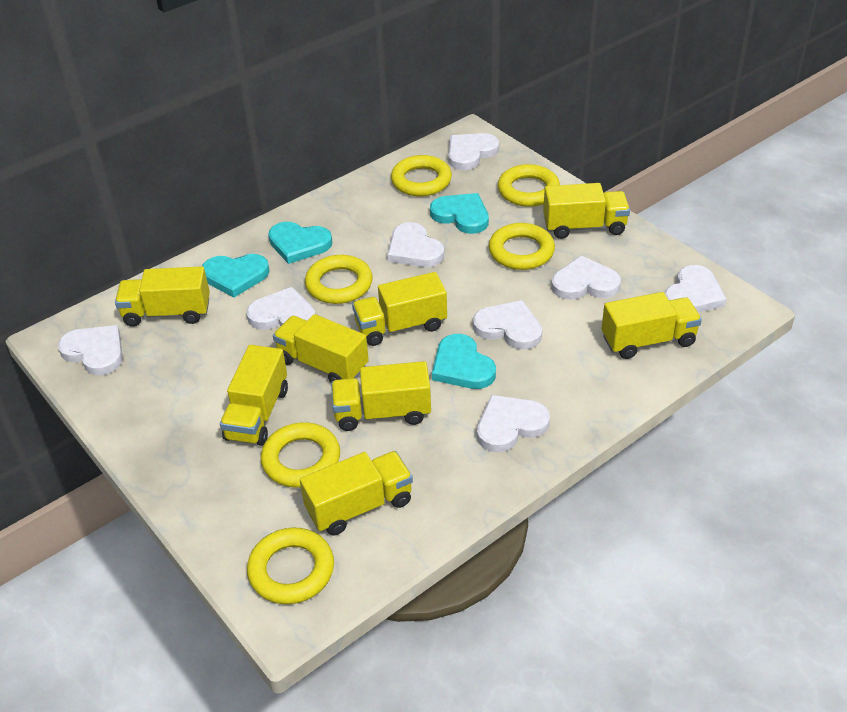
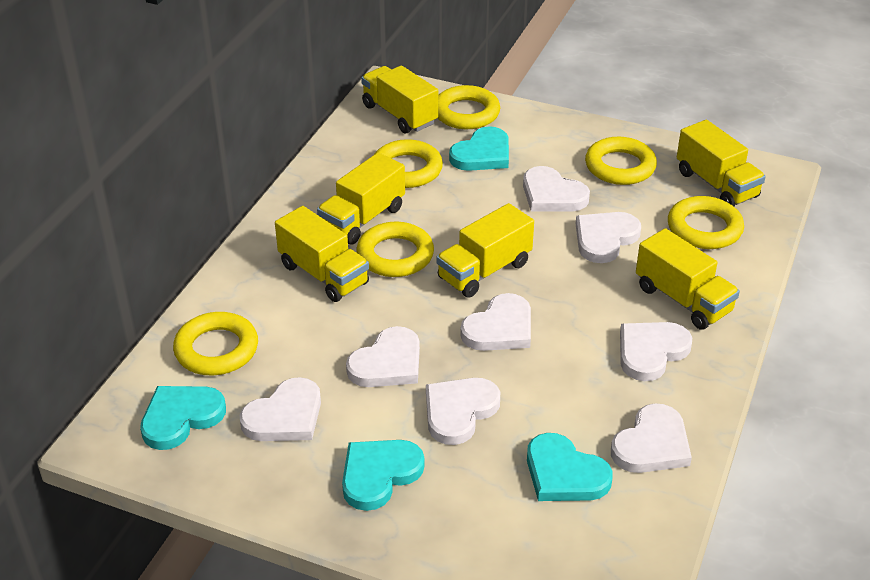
yellow truck: [115,266,210,327] [220,345,288,446] [273,314,369,382] [300,451,413,535] [331,361,431,431] [352,272,447,346] [543,183,630,239] [601,292,702,359] = 8 -> [275,206,369,302] [317,153,405,244] [361,66,438,133] [436,203,534,298] [636,228,740,330] [677,120,766,206] = 6

